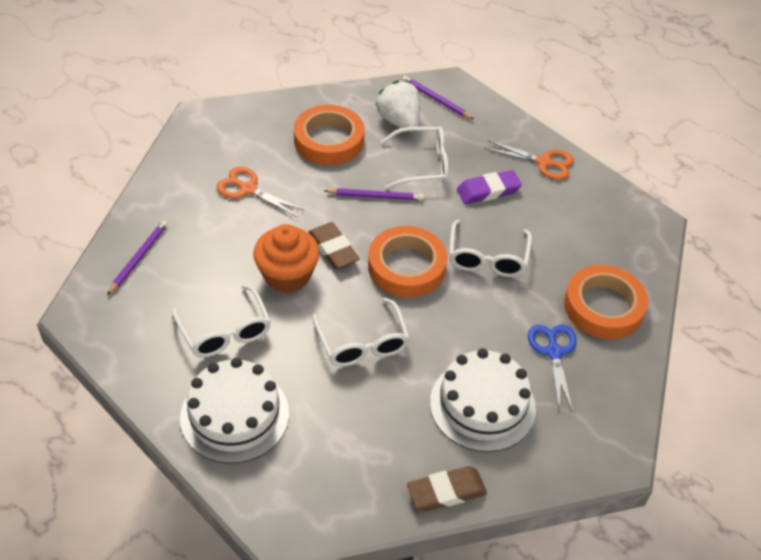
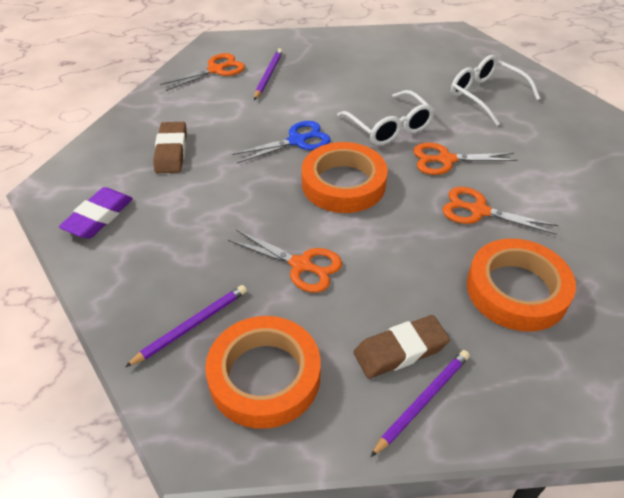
orange cupcake: [253,224,320,293] = 1 -> none = 0
orange scissors: [216,167,304,217] [485,140,574,180] = 2 -> [160,53,245,91] [228,230,342,293] [413,143,518,175] [443,187,559,235] = 4
white cake: [180,358,289,464] [430,348,536,452] = 2 -> none = 0
white glasses: [172,284,271,357] [313,297,410,367] [381,127,449,189] [449,220,532,277] = 4 -> [337,90,435,145] [451,55,541,126] = 2
white strawberry: [375,80,420,128] = 1 -> none = 0

